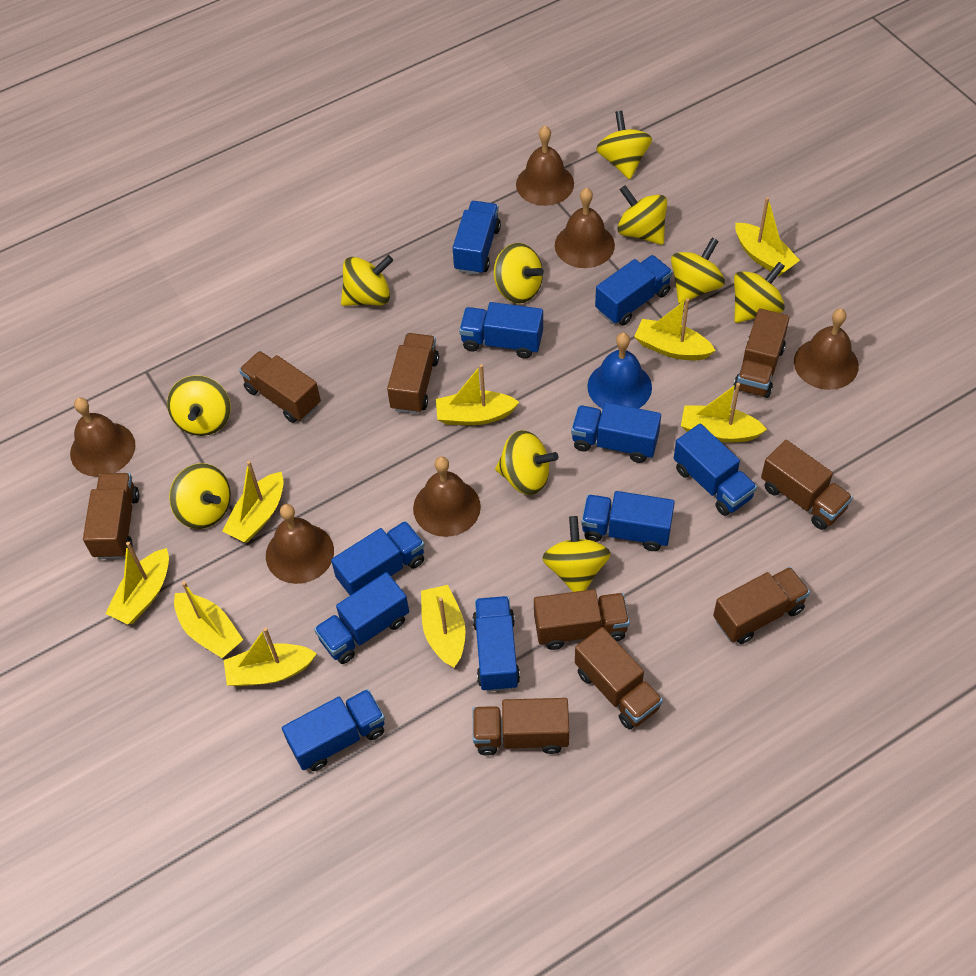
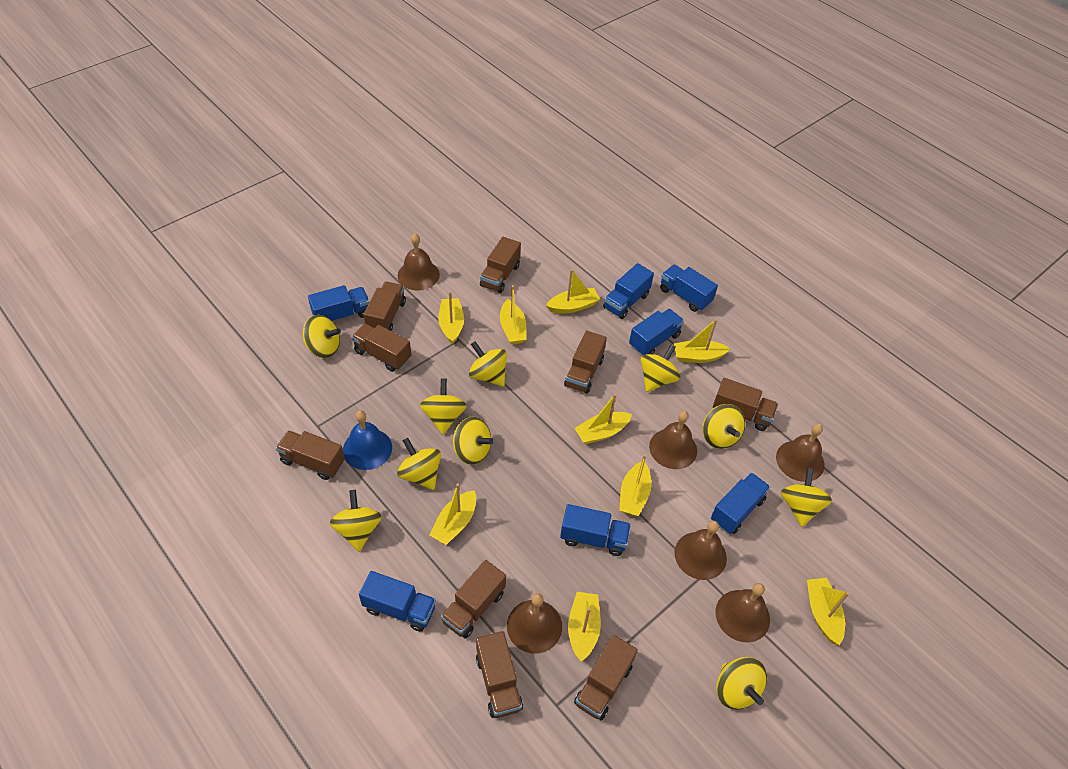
blue truck: [282,689,385,771] [314,572,409,664] [331,521,425,595] [453,201,501,275] [459,302,543,359] [472,596,520,692] [571,402,661,463] [582,491,675,551] [595,255,673,326] [674,423,757,516] = 10 -> [308,285,370,321] [359,571,436,632] [560,504,631,556] [603,263,654,319] [629,309,684,356] [660,264,718,312] [711,473,770,534] = 7

